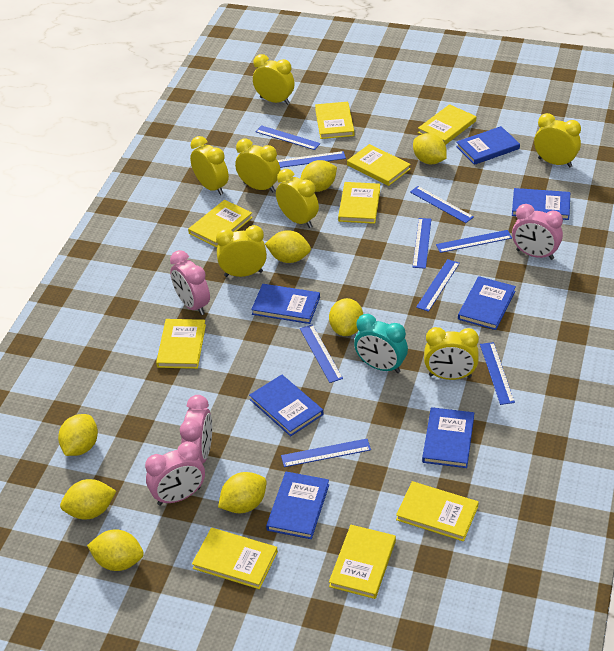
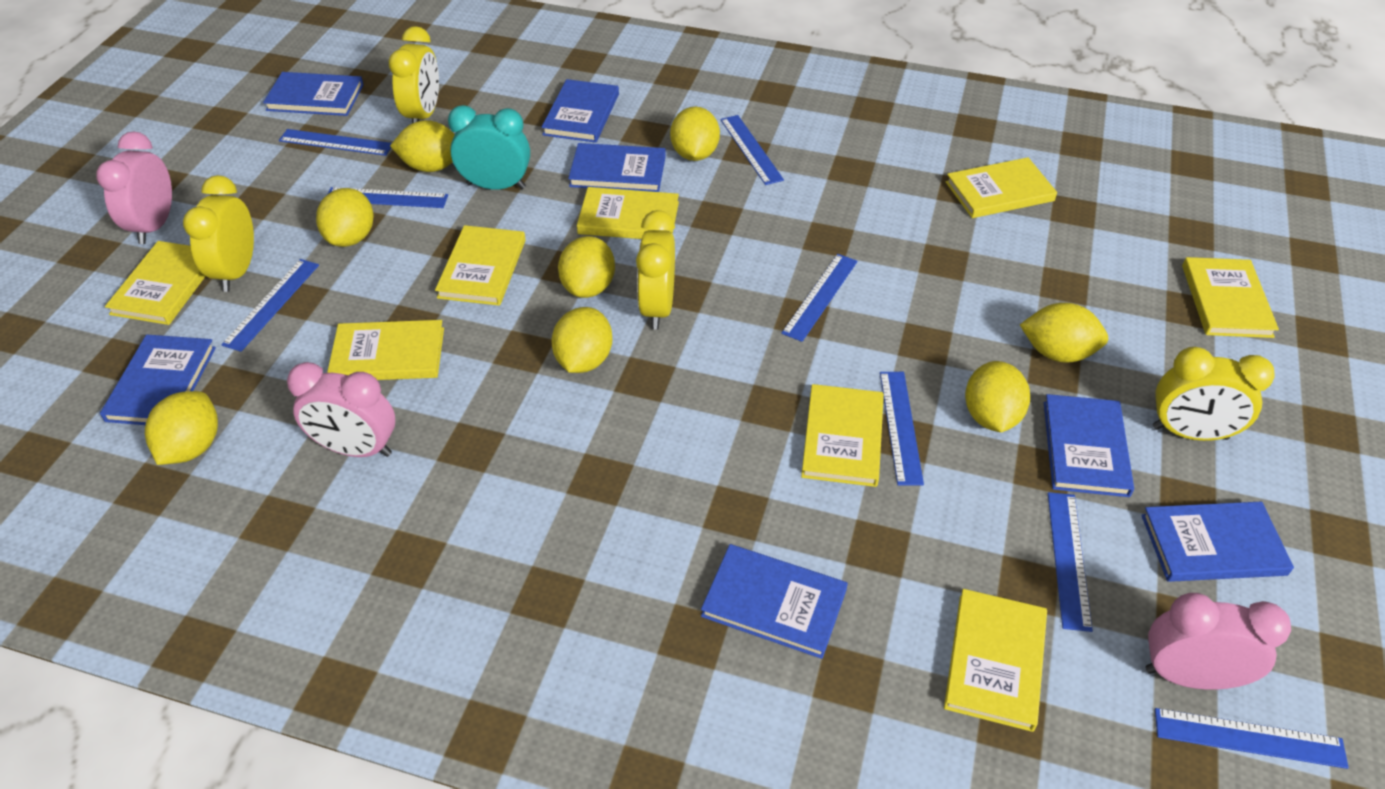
blue ruler: [255,125,320,150] [277,151,346,168] [281,439,371,467] [300,324,343,383] [410,186,474,223] [412,218,431,269] [416,259,460,312] [436,230,512,253] [480,342,515,405] = 9 -> [221,259,319,352] [279,129,392,156] [327,187,448,208] [720,115,784,185] [781,254,858,342] [880,372,924,485] [1048,492,1093,632] [1155,708,1349,769] = 8
pink clock: [145,441,205,506] [170,250,210,315] [180,395,212,464] [512,204,563,260] = 4 -> [96,131,172,244] [287,362,395,457] [1145,593,1291,690] = 3
yellow book: [156,319,206,369] [188,200,253,247] [192,528,278,589] [315,102,354,139] [329,525,396,599] [338,182,380,224] [347,144,411,186] [396,481,479,541] [418,104,476,145] = 9 -> [105,241,206,325] [327,320,444,380] [435,225,526,306] [577,187,679,239] [801,384,884,487] [944,589,1047,732] [946,157,1057,218] [1182,257,1279,338] = 8
yellow clock: [190,136,229,195] [216,225,267,277] [235,138,280,192] [253,54,295,105] [276,169,319,228] [424,327,479,380] [534,113,581,168] = 7 -> [183,175,254,292] [389,26,439,123] [636,210,675,330] [1153,347,1275,441] = 4

